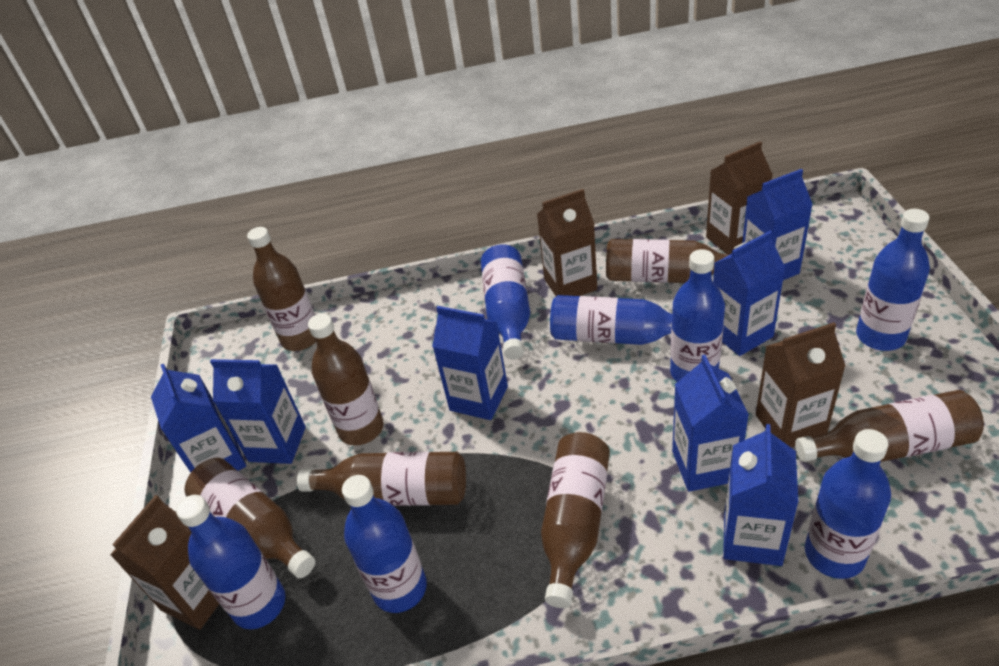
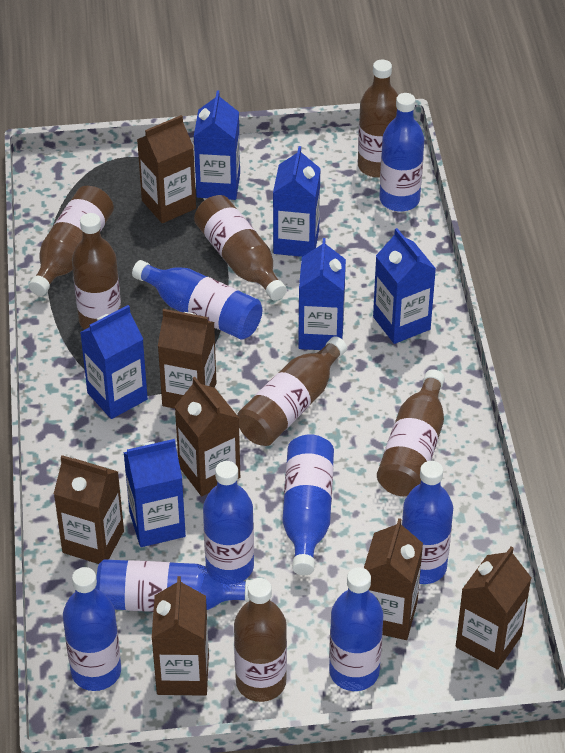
blue bottle: [176,495,286,629] [342,475,427,613] [481,244,530,360] [550,295,672,345] [670,249,725,382] [805,429,891,579] [856,209,930,351] = 7 -> [63,567,121,691] [96,559,252,612] [132,260,262,340] [203,461,254,581] [283,434,334,575] [329,567,383,691] [379,93,424,212] [402,461,453,584] = 8
blue carton: [151,364,246,473] [210,359,306,464] [432,306,508,420] [672,355,749,492] [713,231,785,356] [723,424,799,566] [742,169,813,280] = 7 -> [80,305,148,419] [123,439,186,547] [194,90,240,200] [273,146,321,257] [298,238,346,350] [373,228,436,344] = 6
brown carton: [110,495,219,630] [537,189,597,296] [706,141,773,254] [756,322,846,448] = 4 -> [54,455,124,564] [137,115,196,223] [152,576,209,696] [158,309,216,409] [175,377,240,496] [364,518,423,640] [456,547,531,670] = 7

